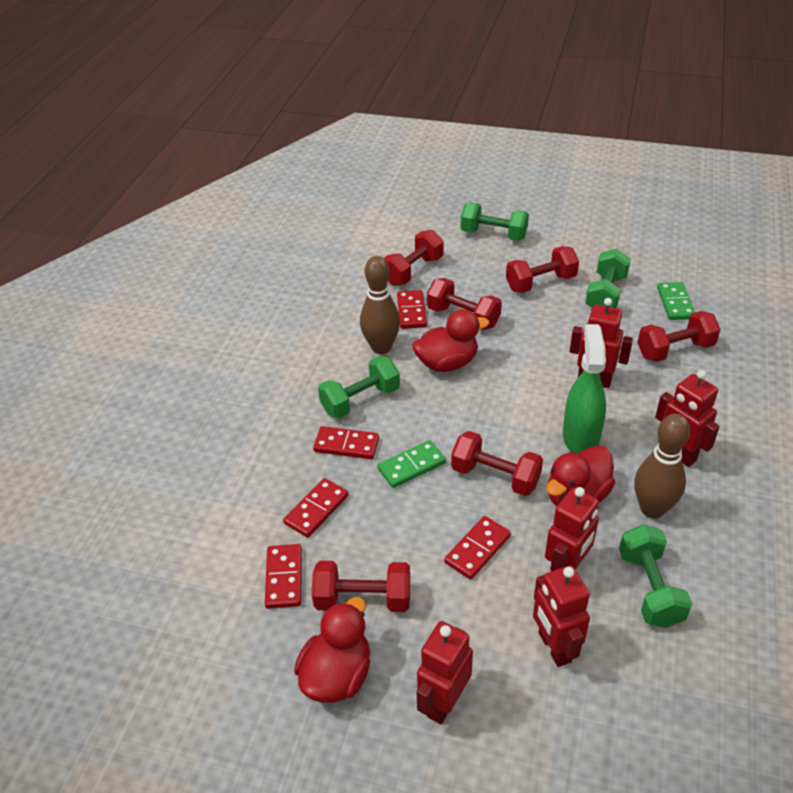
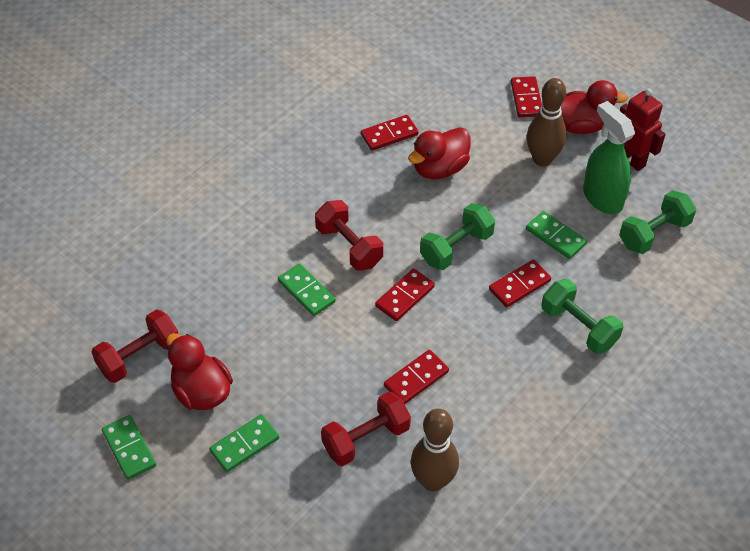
green domino: [377,440,446,488] [657,282,695,320] = 2 -> [102,415,156,480] [209,414,279,472] [278,263,336,316] [526,211,587,259] = 4
green dumbbell: [318,356,400,418] [461,202,529,241] [585,249,631,308] [619,524,693,628] = 4 -> [420,203,495,270] [541,279,623,354] [619,190,696,254] = 3
red dumbbell: [312,561,410,612] [384,230,443,286] [427,278,502,330] [451,431,543,496] [506,246,579,293] [637,311,721,362] = 6 -> [92,309,178,383] [315,200,383,271] [321,392,411,466] = 3
red robot: [417,621,473,724] [533,565,590,667] [545,487,599,571] [570,298,633,388] [655,370,720,467] = 5 -> [620,88,665,171] = 1

